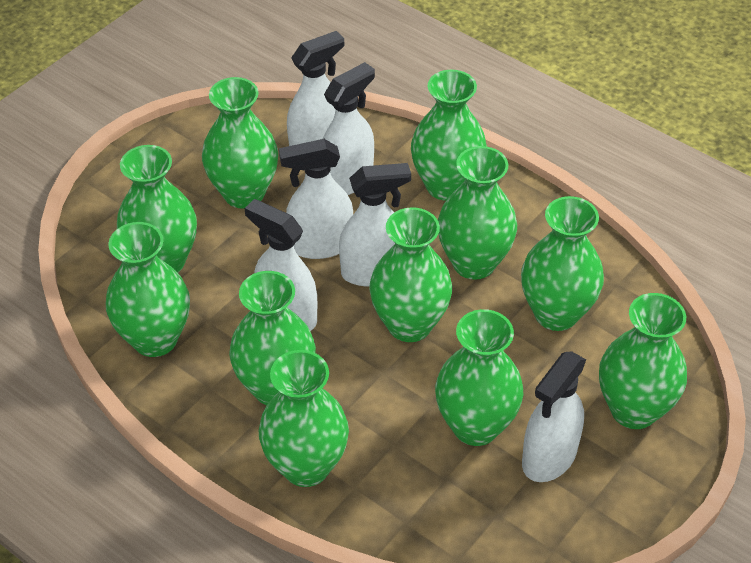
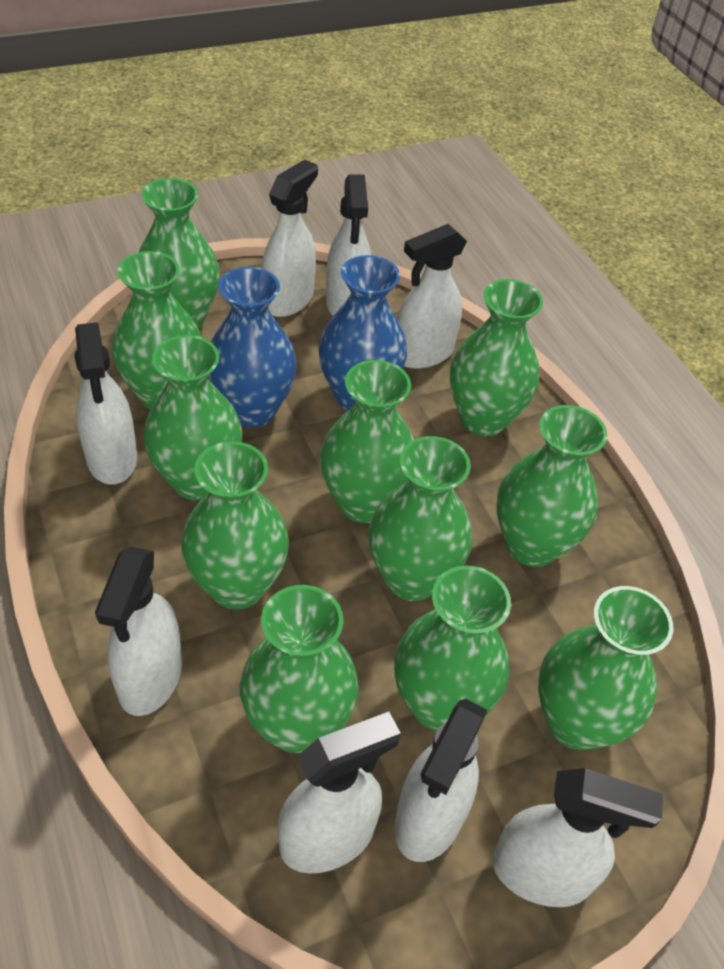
blue vase: none = 0 -> [208,267,297,427] [319,255,407,410] = 2
white spray bottle: [245,199,317,331] [279,139,353,259] [287,31,344,146] [323,62,375,195] [339,163,411,286] [522,351,586,482] = 6 -> [74,322,137,485] [95,547,182,716] [262,160,318,317] [278,712,401,873] [326,174,371,316] [394,699,488,862] [397,224,467,369] [492,768,663,907] = 8

